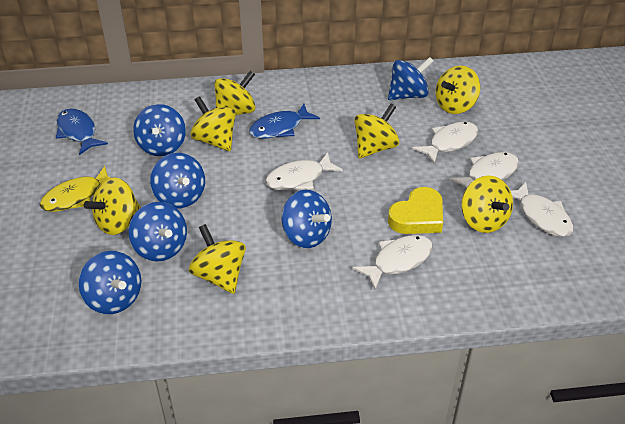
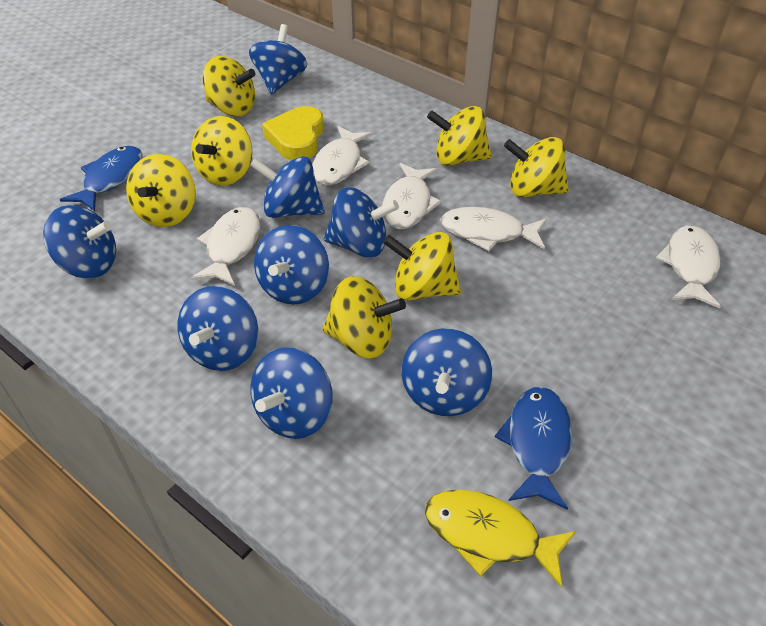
blue spinning top: [79,251,141,314] [129,202,187,261] [133,104,186,156] [150,153,205,208] [282,190,332,248] [388,57,434,100] = 6 -> [43,205,116,278] [178,286,258,371] [249,24,307,95] [250,157,325,218] [250,347,333,439] [254,225,329,305] [324,187,399,258] [401,328,492,416] = 8

